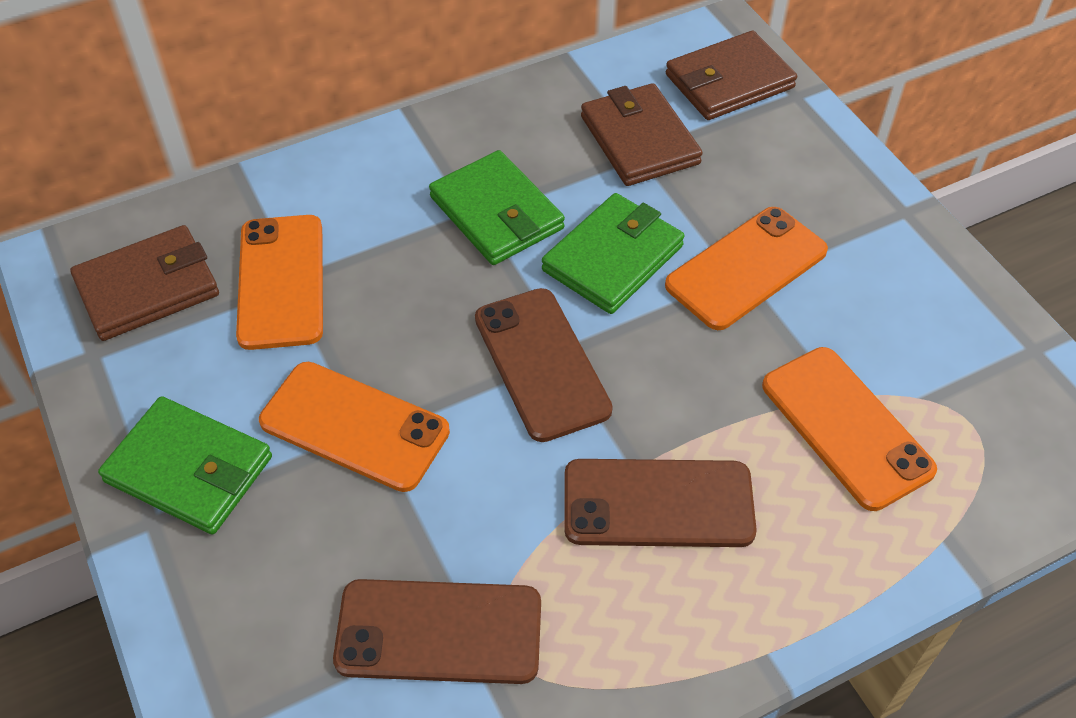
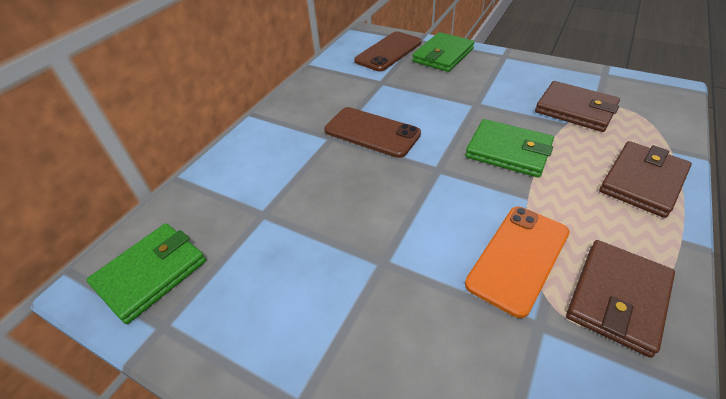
brown phone: [333,579,541,684] [475,288,613,442] [564,459,757,547] = 3 -> [324,107,421,158] [354,31,422,71] = 2
orange phone: [236,215,323,350] [259,362,450,492] [665,207,828,330] [762,347,937,511] = 4 -> [465,207,570,318] = 1

